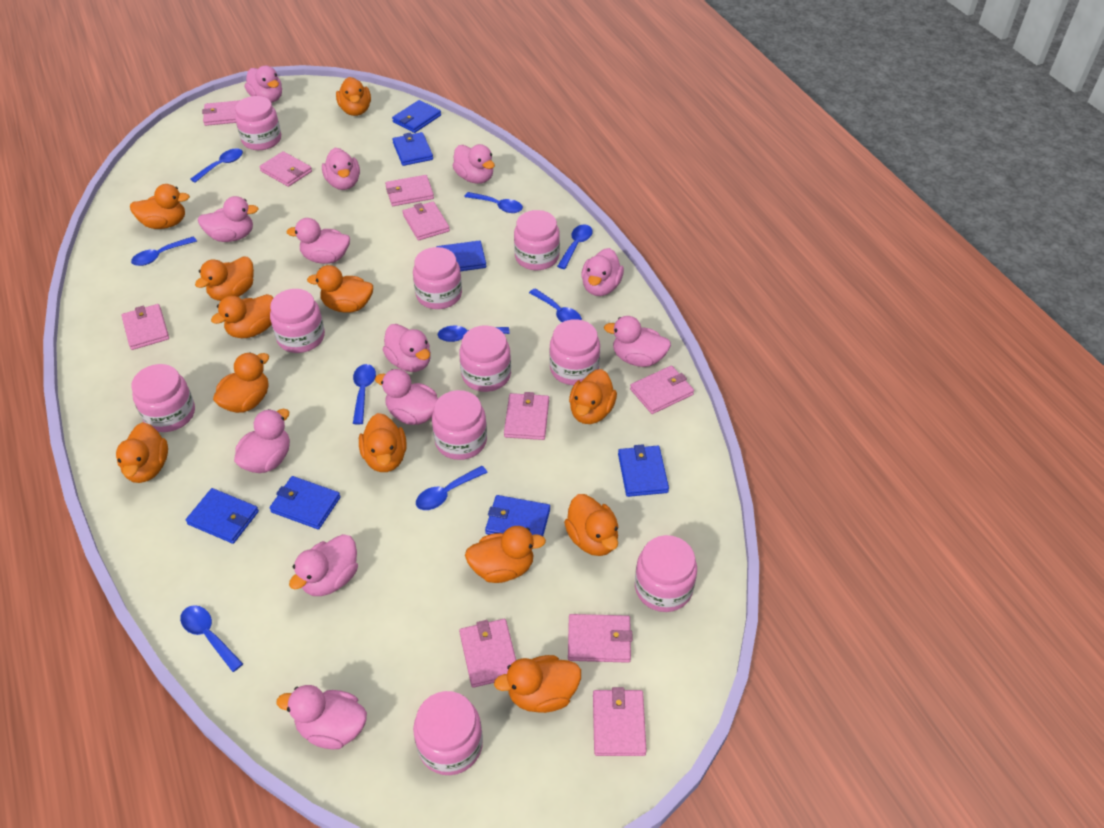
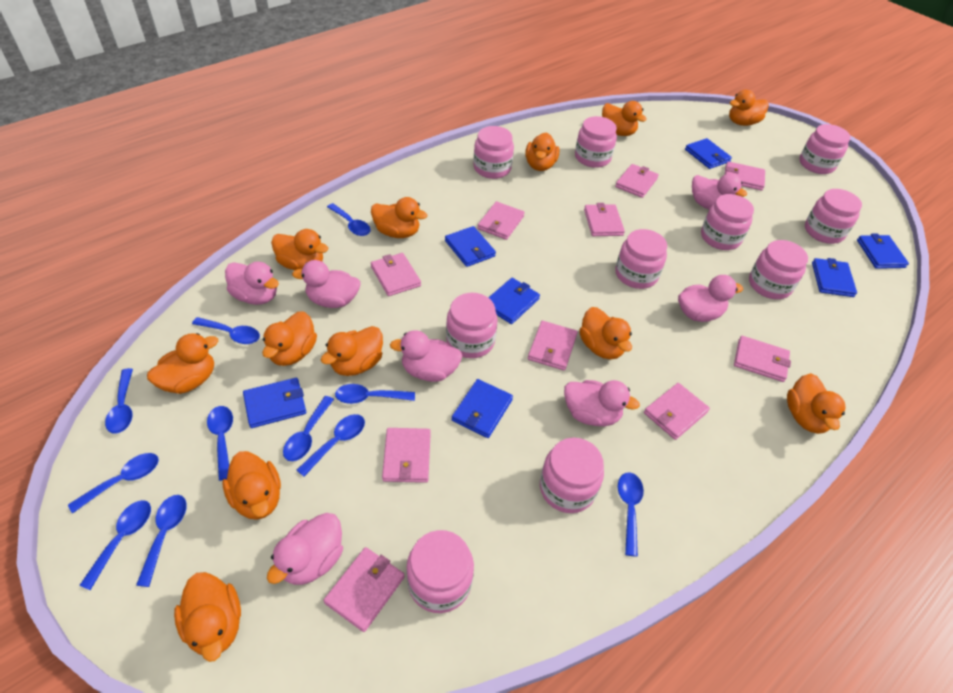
blue spoon: [131,236,197,266] [180,605,243,672] [191,148,243,183] [353,364,376,424] [416,466,488,510] [438,326,510,342] [464,192,523,213] [529,288,582,322] [557,224,593,269] = 9 -> [68,453,159,513] [79,500,151,590] [105,368,133,433] [136,495,187,587] [192,317,260,344] [207,406,233,481] [283,396,334,461] [297,414,365,477] [327,203,371,236] [335,384,415,404] [618,472,644,557] = 11
pink duck: [198,196,258,242] [234,409,290,473] [245,65,282,103] [277,685,367,749] [286,218,350,264] [289,534,358,596] [322,148,360,190] [375,369,438,425] [383,324,431,372] [453,144,495,184] [581,248,624,296] [604,316,671,367] = 12 -> [225,262,279,305] [267,513,343,585] [292,260,360,308] [390,330,462,382] [564,380,640,426] [678,275,743,322] [692,174,747,210] = 7

